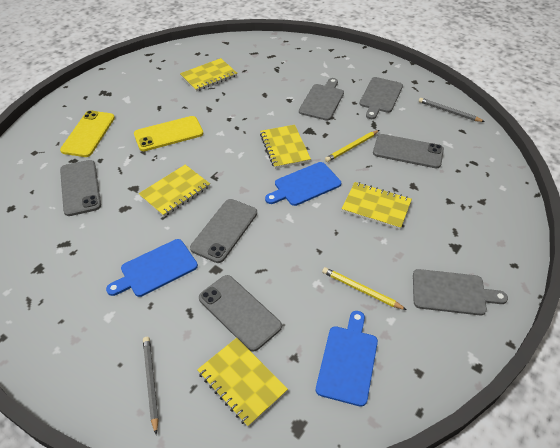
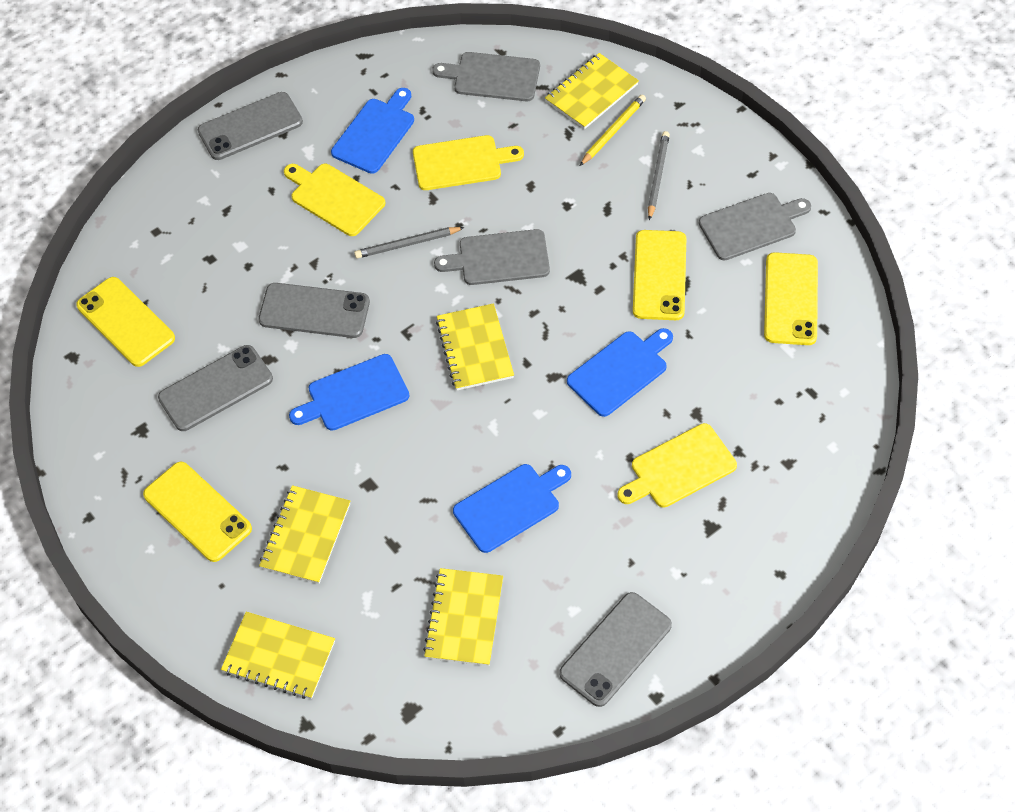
blue cutting board: [106,239,198,297] [265,162,341,206] [316,311,378,407] = 3 -> [289,354,410,431] [331,88,414,174] [453,464,571,553] [567,328,673,417] = 4
yellow cutting board: none = 0 -> [284,164,385,236] [413,135,524,190] [617,423,737,508] = 3
yellow pencil: [322,267,407,310] [325,130,379,162] = 2 -> [580,95,646,166] = 1
yellow phone: [60,110,115,157] [134,116,203,151] = 2 -> [76,277,175,367] [143,462,252,562] [633,230,686,320] [764,252,818,345] = 4

